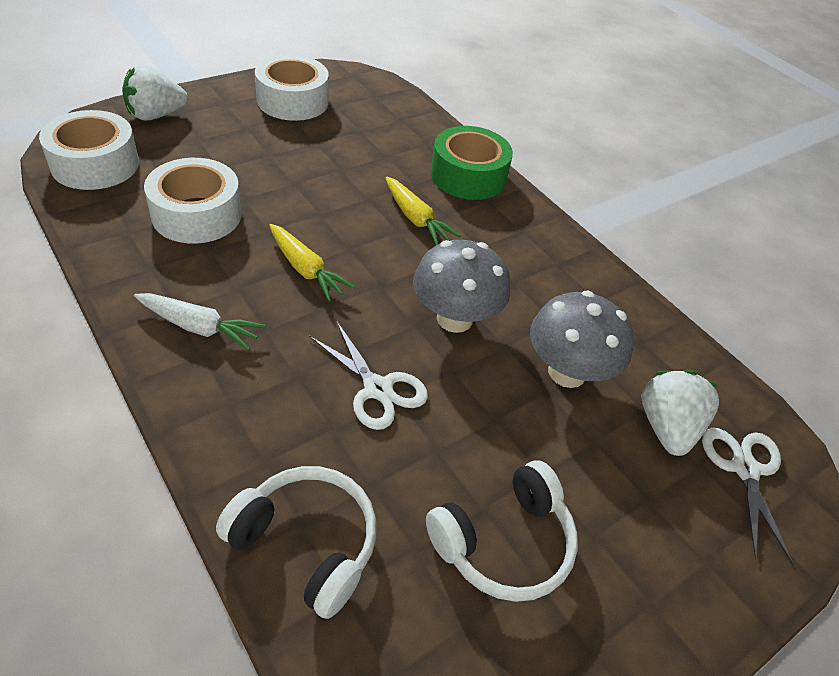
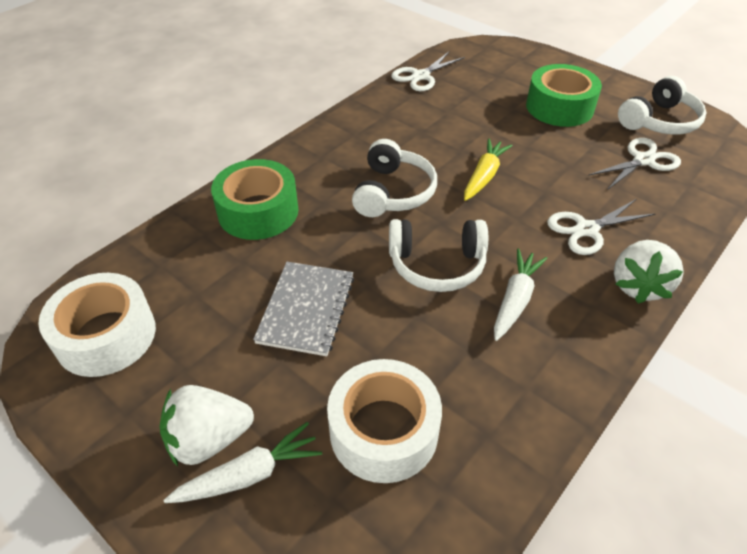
green tape: [431,126,513,200] = 1 -> [211,159,299,240] [526,64,602,127] = 2
grey mushroom: [413,240,510,333] [530,291,634,388] = 2 -> none = 0
grey notebook: none = 0 -> [253,262,354,356] = 1
white carrot: [134,293,265,351] = 1 -> [163,422,322,503] [494,249,547,341] = 2
white headphones: [216,466,377,619] [426,460,578,602] = 2 -> [352,139,437,217] [389,219,488,292] [618,76,706,135] = 3
white scissors: [309,321,428,430] [702,428,793,565] = 2 -> [391,52,465,91] [547,199,655,255] [588,138,681,190] = 3
white tape: [39,110,139,190] [144,158,242,244] [255,55,329,121] = 3 -> [38,273,156,377] [327,359,442,483] = 2
yellow carrot: [269,224,355,302] [385,177,461,245] = 2 -> [464,138,513,201] = 1

